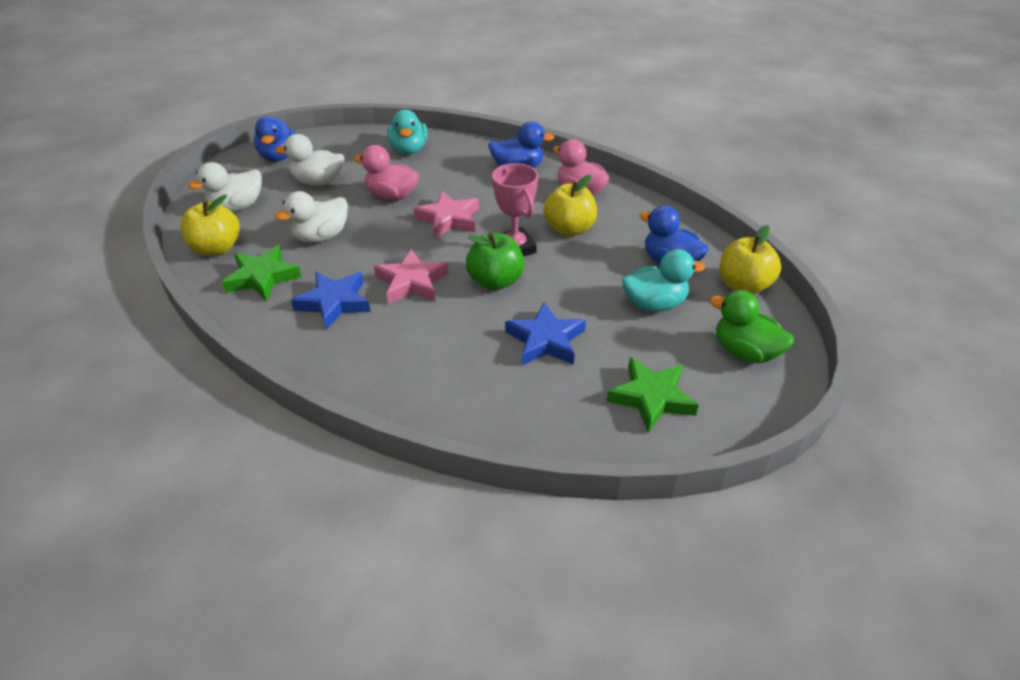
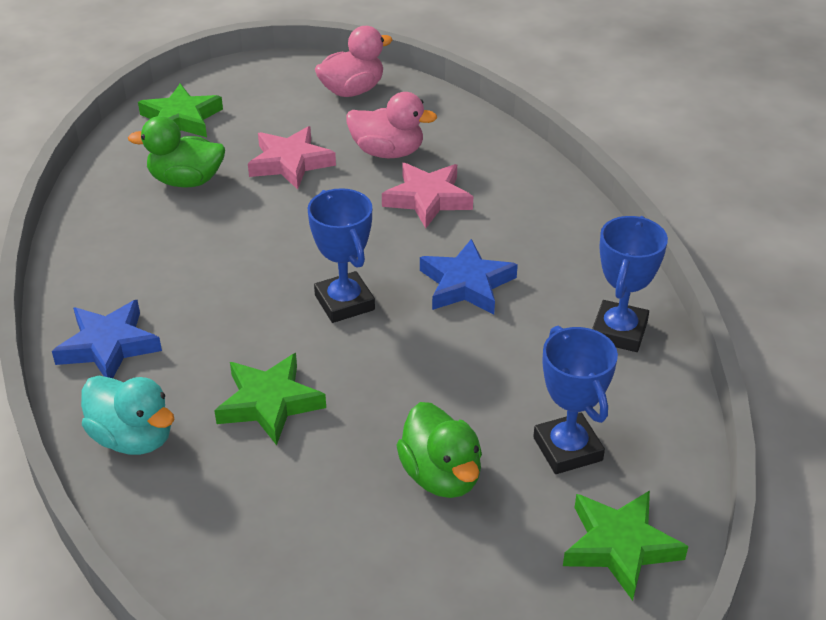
blue duck: [254,116,296,162] [488,121,554,168] [639,205,708,264] = 3 -> none = 0
blue trophy: none = 0 -> [308,188,375,323] [533,326,618,474] [592,216,668,352] = 3
green apple: [466,233,525,290] = 1 -> none = 0
green duck: [710,290,794,363] = 1 -> [128,116,225,188] [396,402,482,498] = 2
green star: [222,245,301,301] [607,357,699,433] = 2 -> [138,84,223,137] [214,353,326,445] [563,490,688,601] = 3
pink trophy: [492,163,538,257] = 1 -> none = 0
turquoise duck: [387,110,428,154] [622,249,705,312] = 2 -> [81,376,175,455] = 1
white duck: [188,162,262,212] [275,134,344,186] [275,191,348,243] = 3 -> none = 0
yellow apple: [180,195,240,256] [543,175,597,236] [720,225,781,294] = 3 -> none = 0

